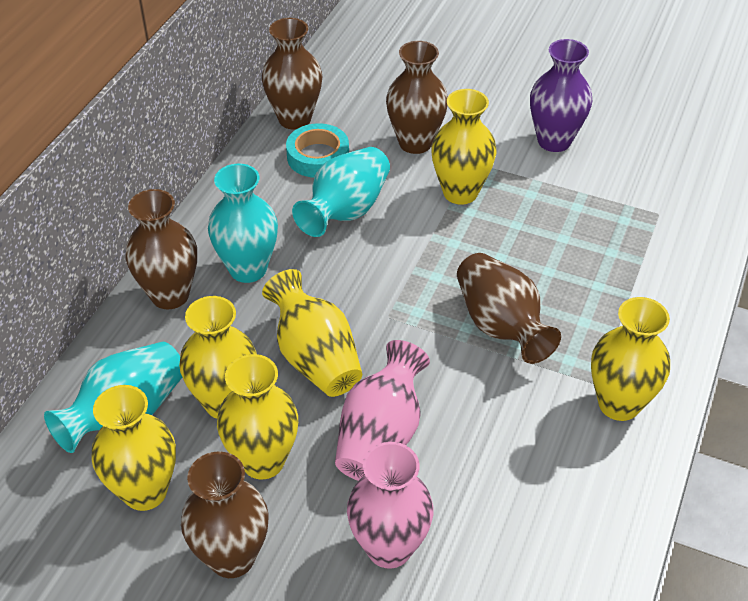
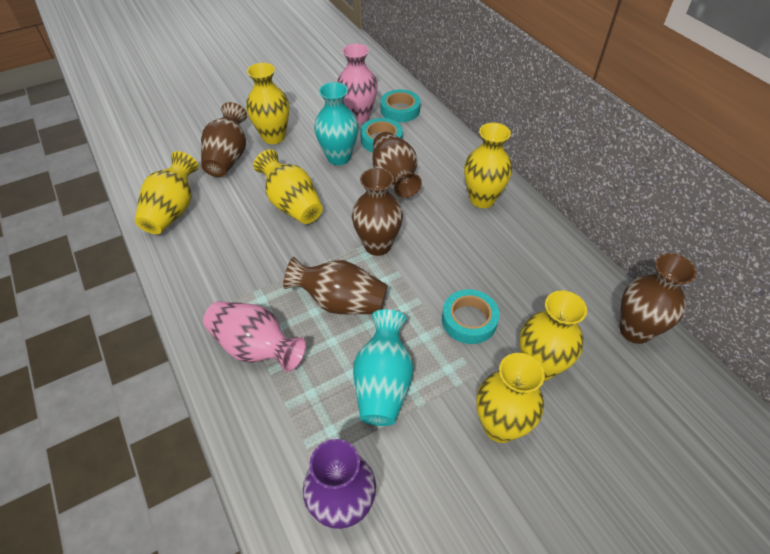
turquoise tape: [286,123,349,178] = 1 -> [360,118,403,152] [381,89,420,122] [442,289,499,344] = 3
turquoise vase: [44,342,182,453] [208,164,278,283] [292,147,390,237] = 3 -> [314,82,358,165] [353,309,414,426] = 2

